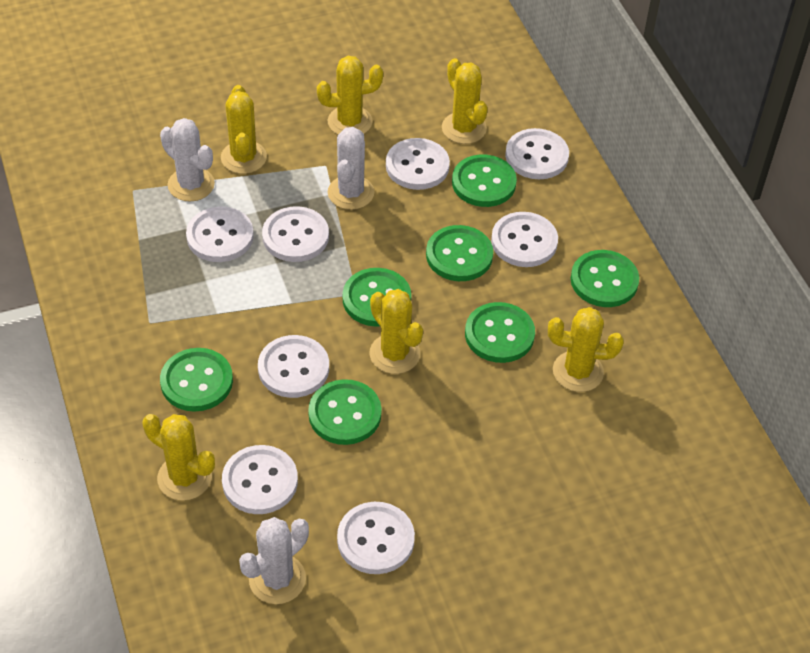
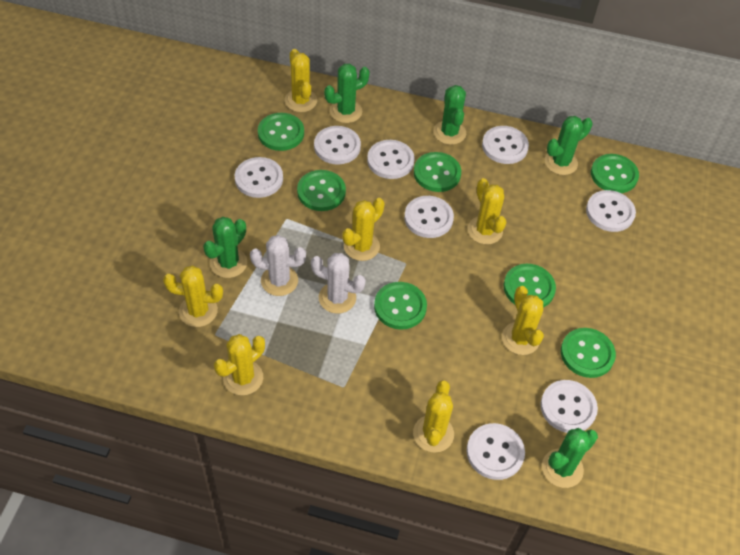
green cactus: none = 0 -> [203,217,247,278] [324,64,370,123] [433,85,466,145] [542,428,598,488] [545,116,593,175] = 5
white cactus: [160,118,215,202] [239,517,309,604] [328,127,374,210] = 3 -> [250,235,306,296] [311,253,366,314] = 2
yellow cactus: [143,414,215,501] [221,85,267,174] [317,56,383,135] [370,289,423,374] [442,58,488,144] [548,307,624,392] = 6 -> [163,266,223,327] [214,334,265,396] [285,49,317,112] [342,198,385,261] [413,380,454,453] [468,178,506,245] [502,286,544,355] = 7

